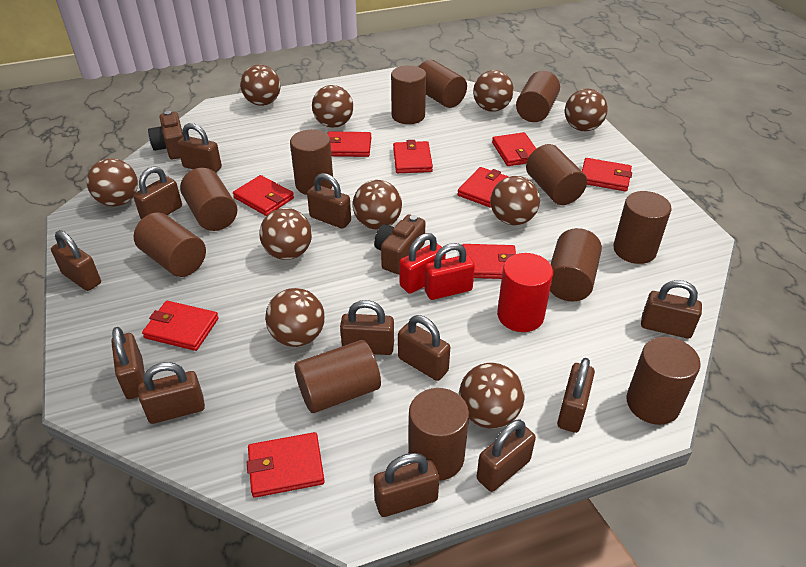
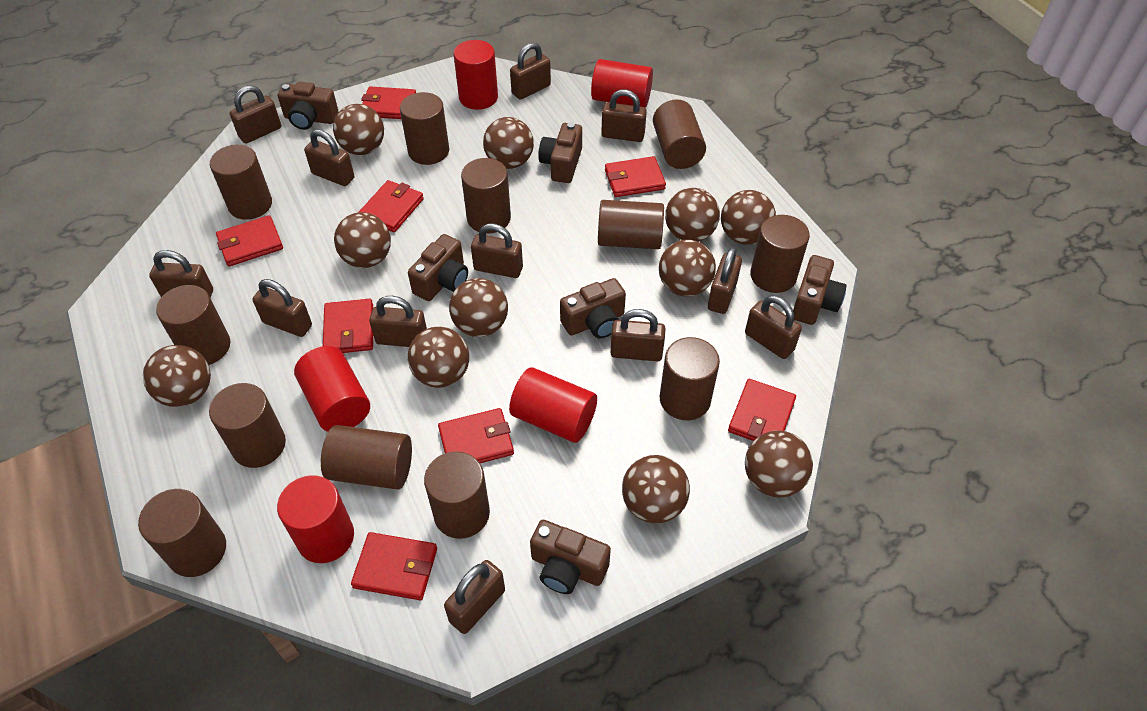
brown ball: [87,158,138,206] [240,65,281,106] [259,208,312,260] [265,288,325,347] [312,85,353,128] [353,180,402,229] [459,363,525,428] [473,70,514,112] [490,176,540,225] [565,89,608,131] = 10 -> [143,345,211,407] [333,104,384,155] [334,212,391,268] [408,327,469,388] [449,278,508,337] [483,117,534,169] [622,455,690,523] [659,240,716,297] [665,188,720,242] [721,190,776,245] [745,430,813,497] = 11
brown camera: [148,111,183,159] [374,215,426,274] = 2 -> [278,82,339,130] [408,234,468,301] [530,520,611,594] [538,122,582,183] [560,278,626,339] [793,255,847,325] = 6
red cylinder: [497,253,553,332] = 1 -> [277,475,354,563] [294,346,370,432] [454,40,498,110] [509,368,597,443] [591,59,653,108] = 5
red padlock: [399,233,446,294] [424,243,475,300] = 2 -> none = 0
red wallet: [142,301,219,351] [233,175,294,216] [247,432,325,498] [327,131,371,157] [393,140,433,173] [457,167,509,208] [462,244,516,279] [492,132,536,166] [582,158,632,192] = 9 -> [216,215,283,266] [323,299,373,353] [351,532,437,600] [359,180,424,232] [361,86,416,119] [438,408,514,463] [605,156,666,197] [728,379,796,441] = 8

